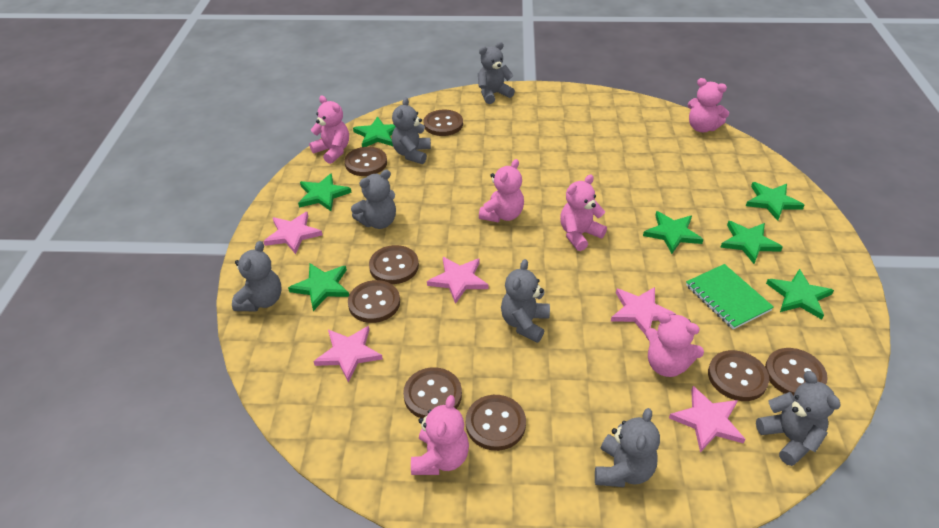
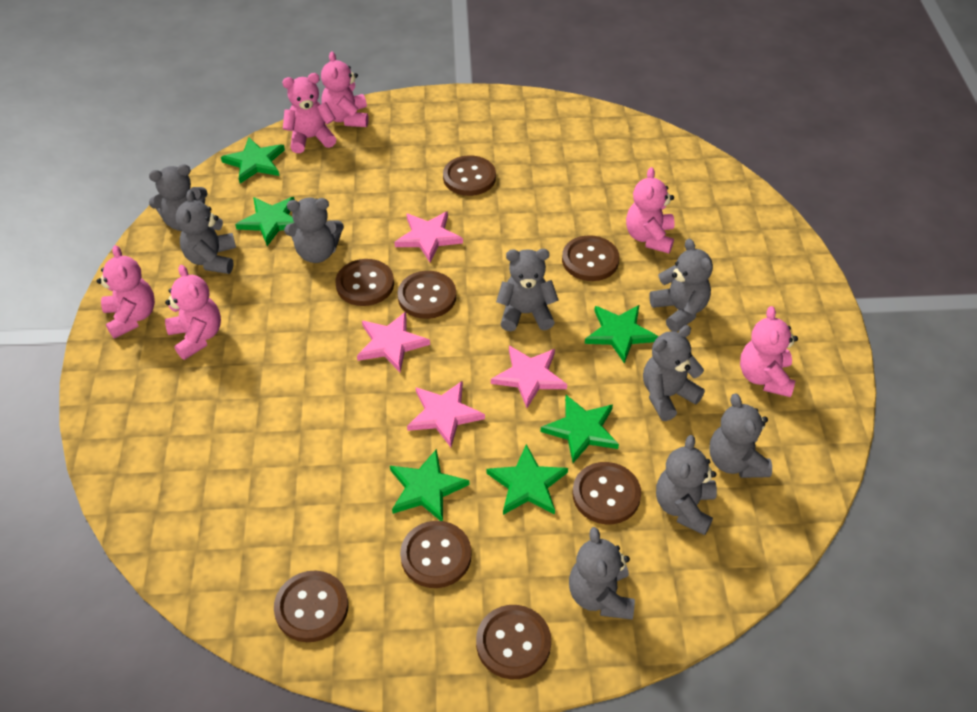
green notebook: [686,264,774,330] = 1 -> none = 0
green star: [288,263,349,311] [298,173,352,211] [353,116,396,147] [643,211,703,254] [720,221,783,264] [746,182,805,221] [766,269,834,319] = 7 -> [221,137,285,183] [235,197,295,246] [390,449,469,521] [486,444,568,515] [540,395,619,463] [585,305,659,363] = 6
grey teddy bear: [232,241,281,312] [351,170,396,229] [392,97,431,164] [478,42,515,104] [501,259,550,343] [595,408,660,487] [756,371,841,466] = 7 -> [149,164,208,231] [176,190,236,274] [284,197,344,263] [496,249,559,331] [569,527,635,620] [643,325,705,421] [649,239,713,332] [656,435,717,535] [709,394,772,478] = 9
pink star: [263,212,322,254] [313,326,383,383] [427,257,489,304] [611,287,675,334] [669,386,746,453] = 5 -> [357,312,430,372] [394,211,463,262] [407,381,485,447] [491,346,567,408] = 4

